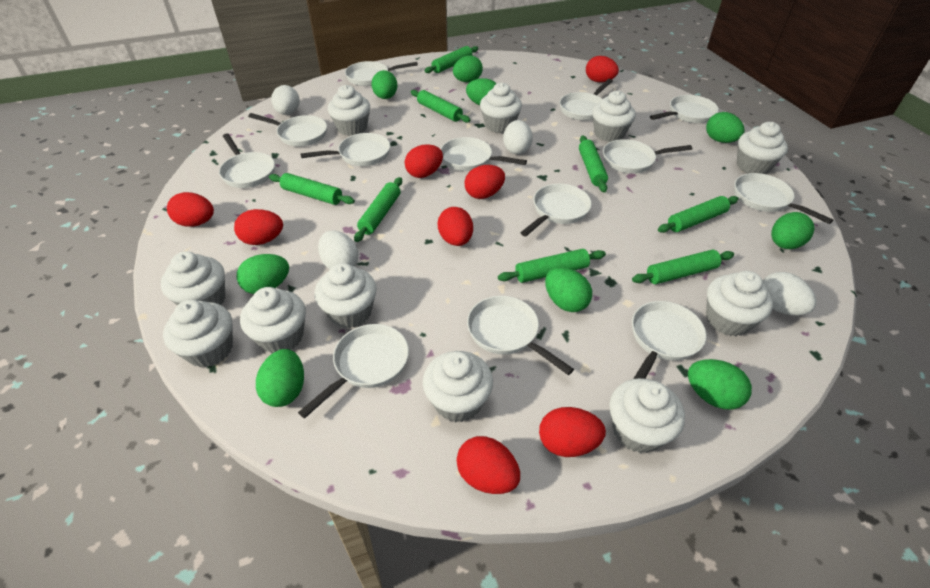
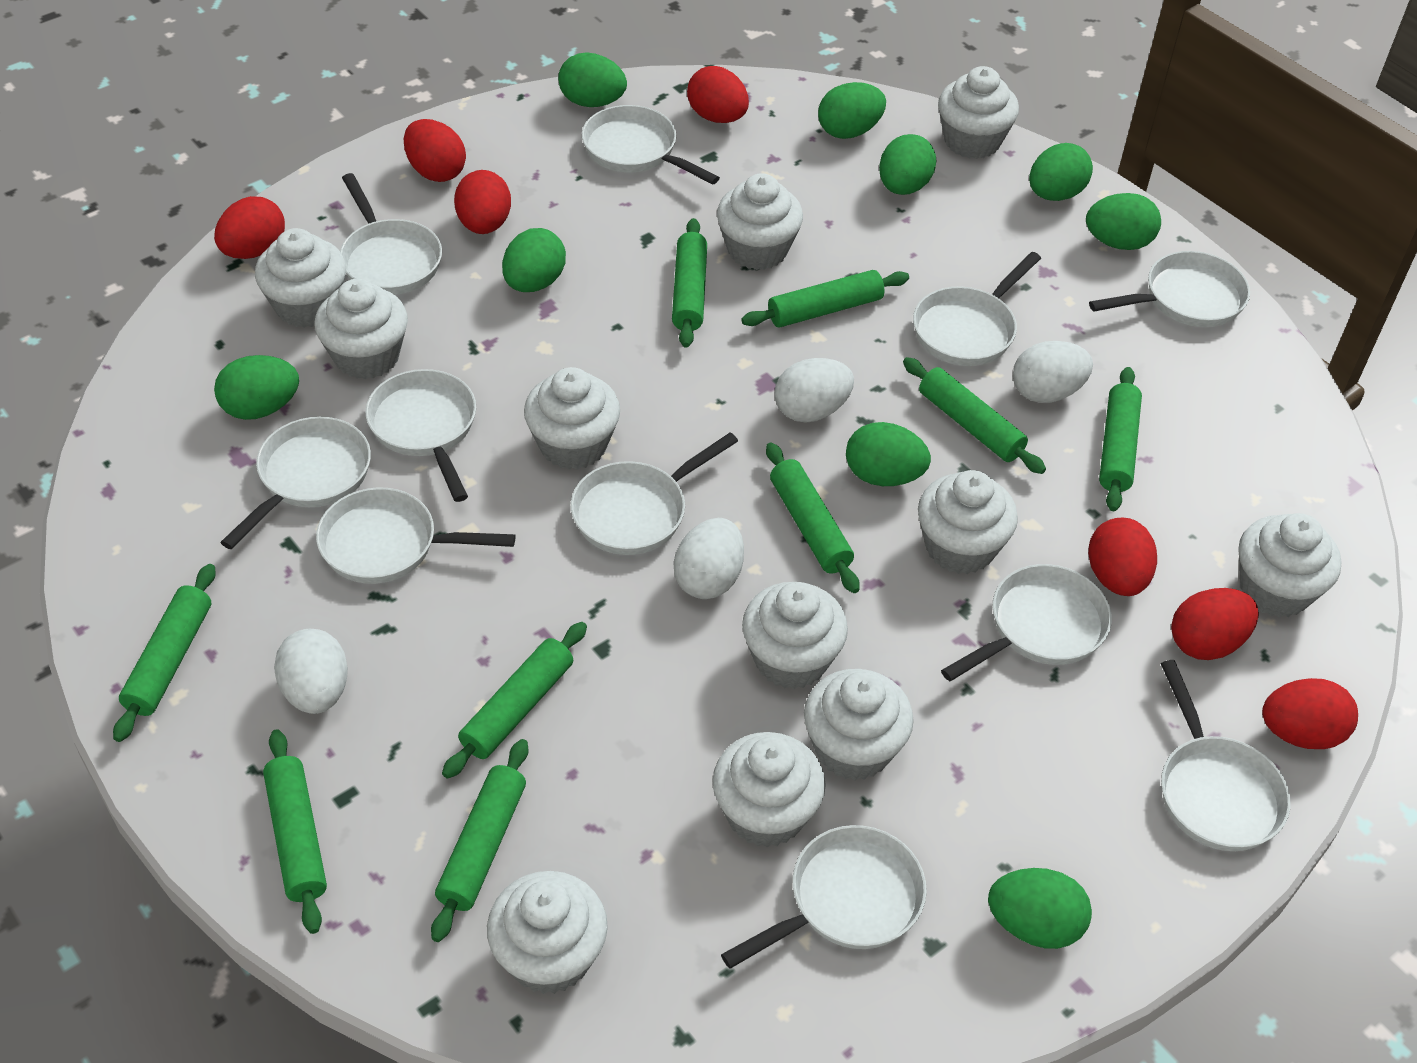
green rolling pin: [269,173,355,205] [354,177,402,242] [411,90,471,123] [425,46,478,73] [498,249,606,283] [579,135,608,192] [632,250,734,284] [658,196,739,233] = 8 -> [113,564,216,742] [263,729,327,934] [431,739,528,942] [442,622,587,779] [672,218,707,348] [741,270,909,328] [766,442,860,593] [903,357,1046,474] [1099,367,1142,511] = 9
red egg: [167,192,214,227] [234,209,283,245] [405,144,443,178] [438,207,473,246] [456,436,520,494] [465,165,505,199] [539,407,606,457] [586,56,619,82] = 8 -> [214,196,285,259] [404,119,466,182] [454,170,511,234] [687,66,749,123] [1088,518,1157,596] [1171,588,1259,660] [1262,678,1358,749] = 7
white pan: [219,133,275,188] [248,113,327,146] [298,324,409,418] [300,133,390,166] [345,61,418,86] [441,137,527,171] [467,296,574,375] [520,184,592,236] [560,79,613,121] [603,139,692,173] [632,301,707,379] [650,95,719,123] [734,173,833,224] = 13 -> [220,417,371,549] [316,487,516,584] [340,173,442,295] [365,369,476,502] [571,432,738,555] [582,105,720,185] [721,825,927,969] [913,252,1041,366] [941,564,1112,681] [1089,251,1250,327] [1161,660,1291,851] = 11

